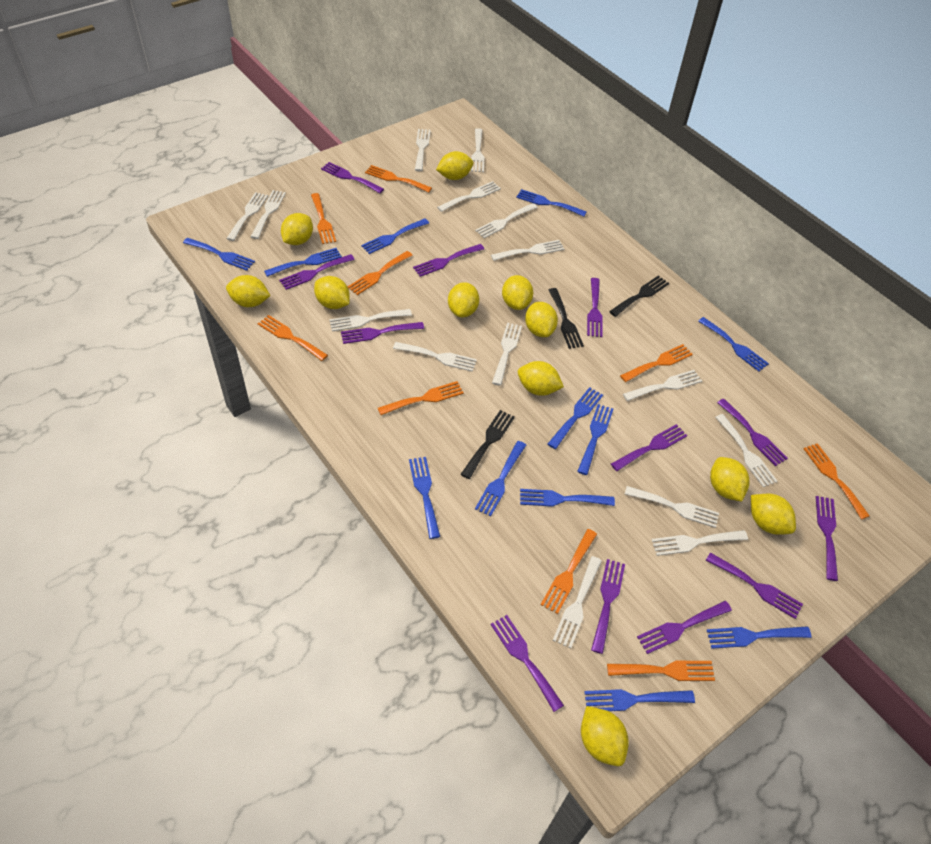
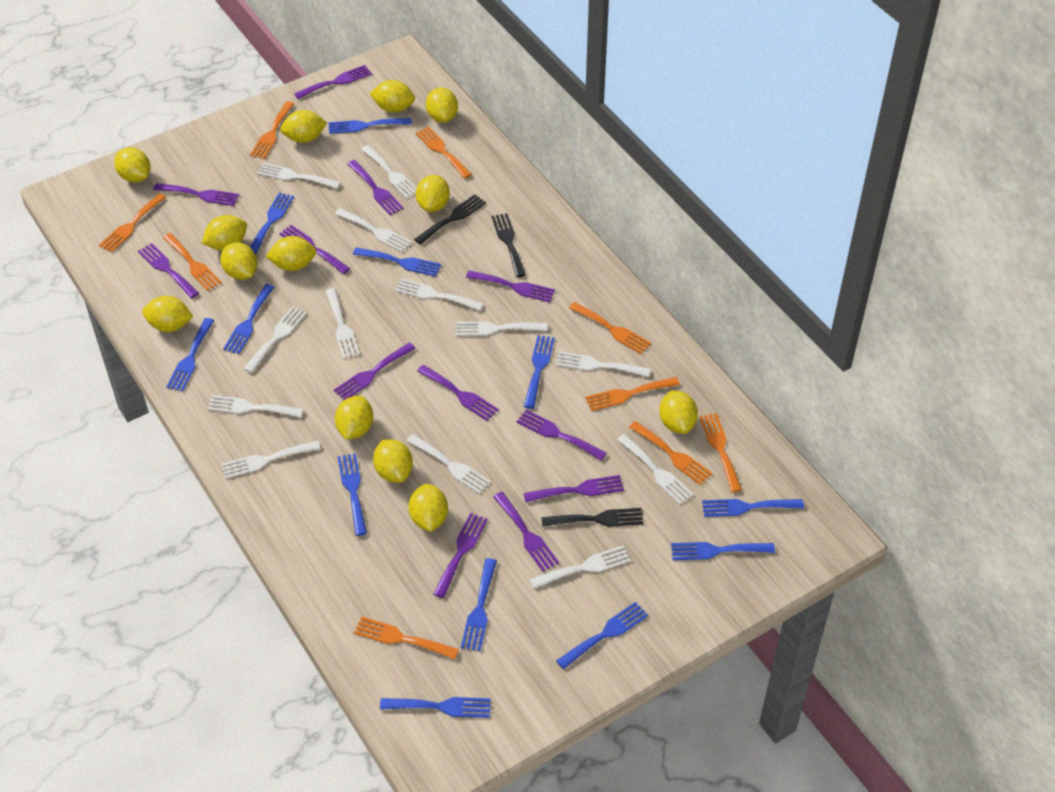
white fork: [226,192,268,241] [251,190,286,239] [329,309,412,331] [393,342,477,372] [415,129,431,171] [437,181,501,212] [471,128,484,172] [475,203,538,238] [491,240,565,261] [492,323,522,386] [553,556,602,648] [623,370,702,401] [625,486,719,528] [652,530,748,556] [715,414,778,487] = 15 -> [207,395,304,417] [222,441,321,479] [243,306,307,373] [257,163,341,189] [325,288,360,359] [335,208,412,252] [361,145,417,198] [395,278,484,311] [406,434,491,494] [455,321,548,336] [529,546,631,589] [556,351,650,377] [617,434,694,505] = 13
yellow lemon: [226,275,270,307] [281,213,313,245] [314,276,350,309] [436,151,473,180] [448,282,479,317] [502,275,533,310] [518,361,564,396] [525,302,558,337] [581,706,629,766] [710,457,750,502] [751,494,796,535] = 11 -> [114,147,151,183] [142,296,193,332] [202,215,247,251] [220,242,257,280] [266,236,317,271] [280,110,327,143] [335,396,373,440] [370,80,415,112] [373,439,413,483] [408,484,448,532] [416,175,450,212] [426,88,458,123] [659,390,698,434] = 13

